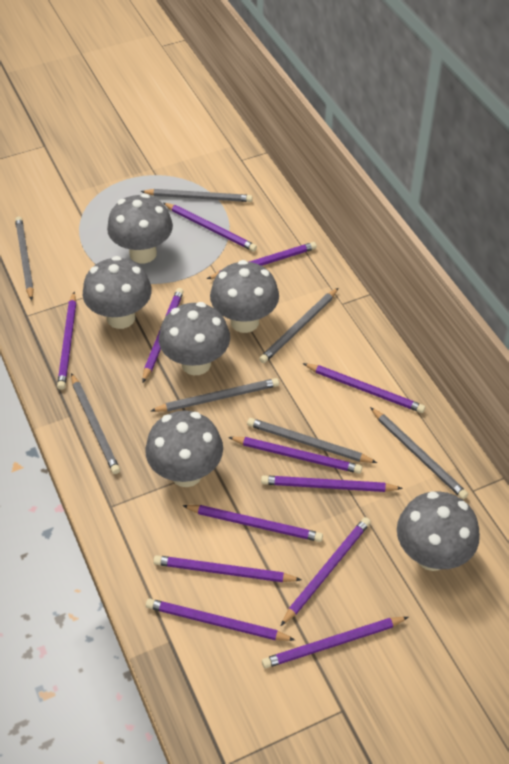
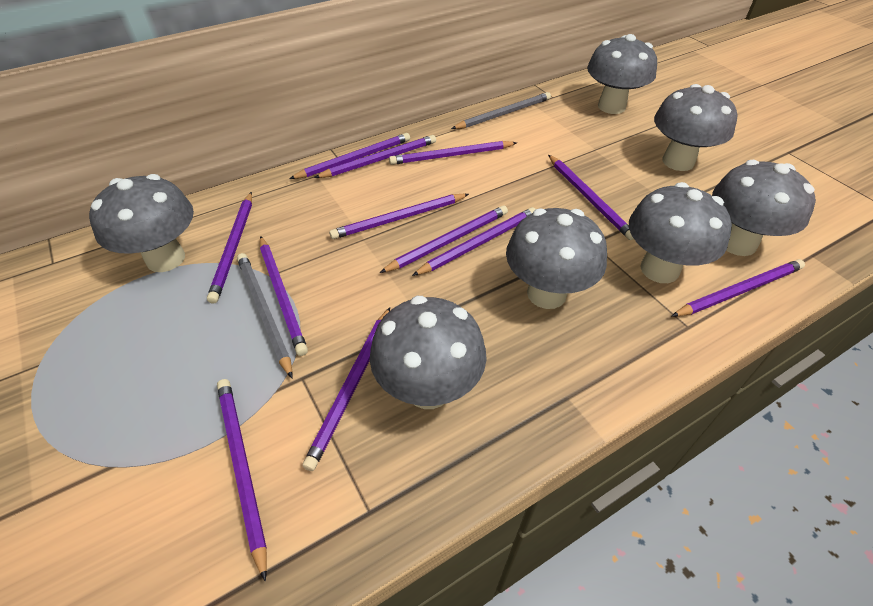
grey mushroom: [83,256,152,329] [107,194,173,263] [145,411,223,487] [159,302,230,375] [210,260,279,333] [397,491,480,571] = 6 -> [89,174,194,272] [370,296,487,409] [506,208,607,309] [587,34,657,114] [629,182,732,283] [654,84,738,171] [712,160,816,256] = 7
grey pencil: [15,216,34,301] [71,373,120,474] [140,189,253,202] [151,378,279,412] [247,418,377,463] [259,288,338,363] [370,407,468,499] = 7 -> [237,253,293,378] [451,92,551,129] = 2

